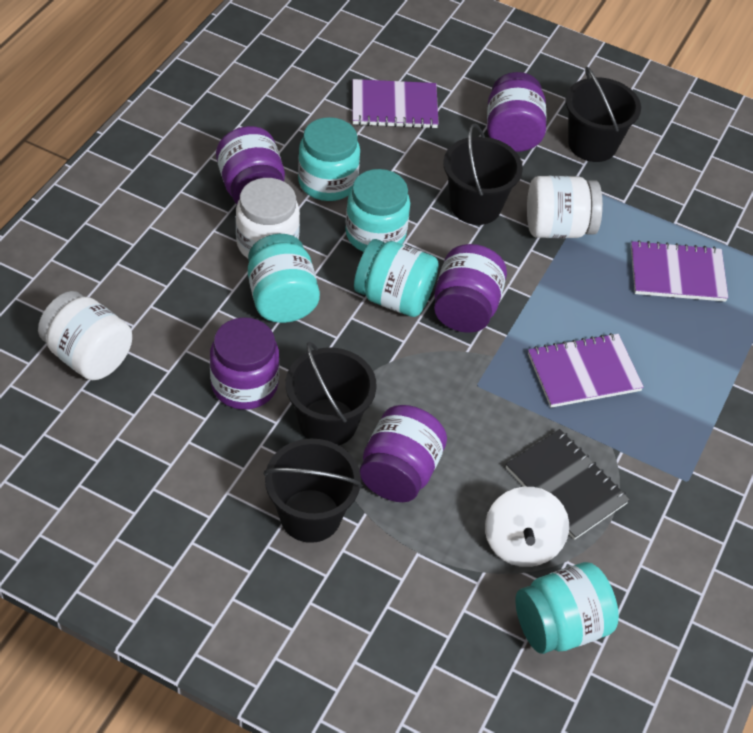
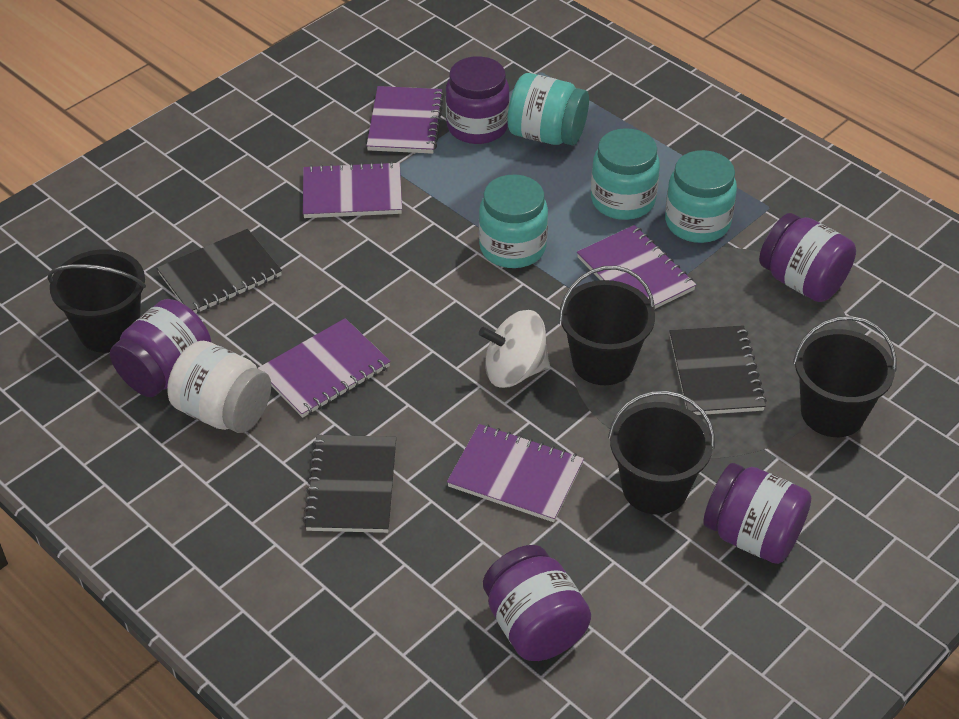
black notebook: [506,429,630,540] = 1 -> [157,229,282,314] [303,435,396,533] [670,325,767,415] = 3
purple notebook: [352,79,439,129] [528,333,644,408] [631,240,728,302] = 3 -> [257,318,390,418] [303,161,402,218] [366,86,444,154] [447,424,584,522] [577,225,696,309] = 5
turquoise jar: [248,234,320,323] [298,117,360,201] [345,169,410,252] [354,239,439,317] [515,562,619,654] = 5 -> [479,175,548,268] [507,73,589,145] [591,128,660,220] [665,150,737,243] = 4
white jar: [38,291,132,380] [236,178,300,258] [527,176,603,238] = 3 -> [167,341,271,433] = 1

